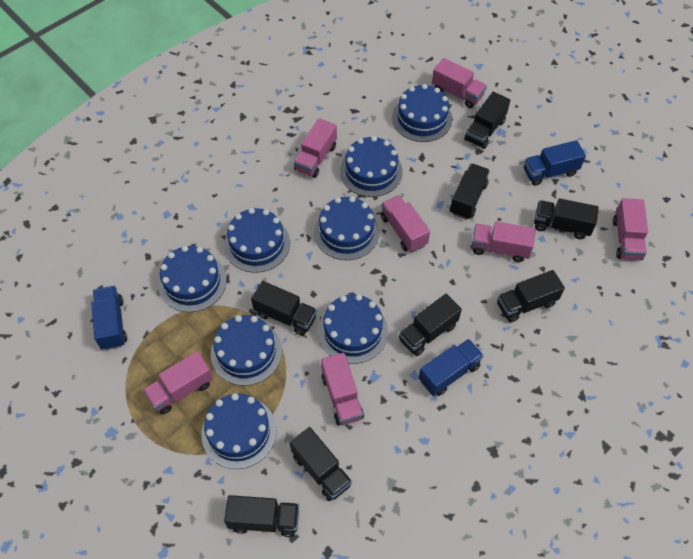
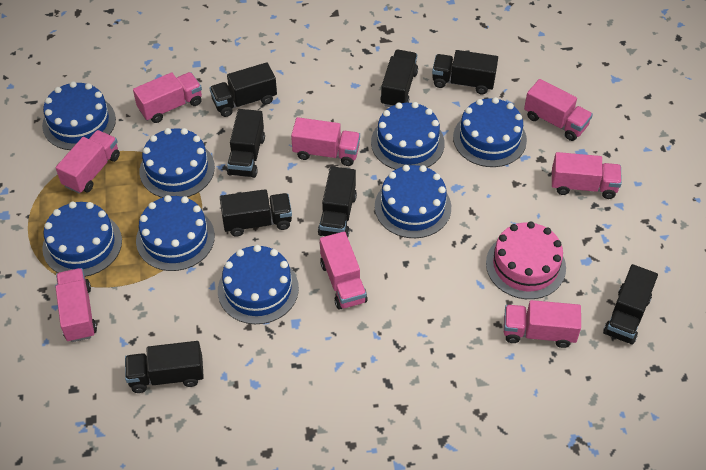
blue truck: [91,286,127,350] [419,339,484,396] [524,140,586,186] = 3 -> none = 0
pink cake: none = 0 -> [486,221,566,299] = 1
pink truck: [143,351,213,415] [294,118,337,178] [321,353,364,426] [381,195,430,252] [432,58,487,108] [472,222,536,262] [613,198,648,260] = 7 -> [55,268,97,342] [56,130,120,194] [133,72,202,123] [291,117,360,166] [320,231,367,310] [504,300,581,348] [524,79,593,141] [552,152,622,199] = 8

